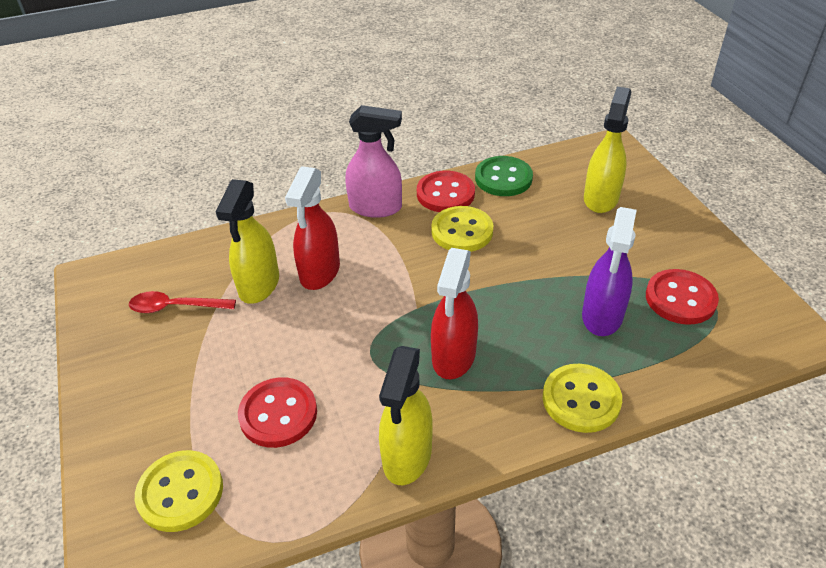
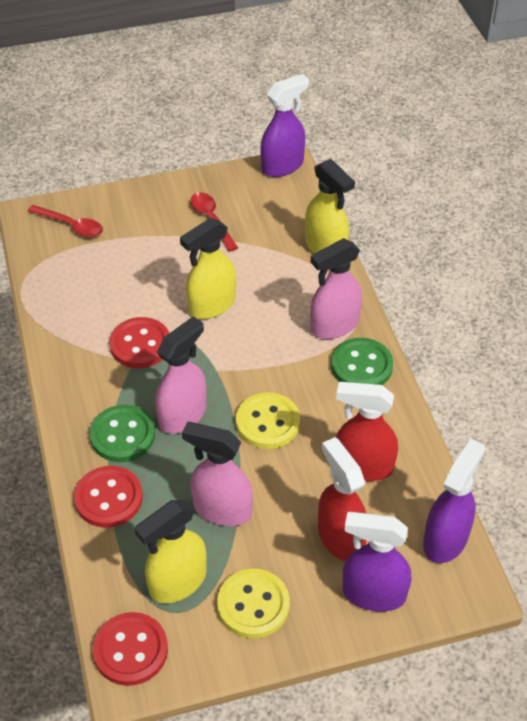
green button: [475,156,533,196] = 1 -> [89,405,155,462] [331,338,393,385] = 2
pink spray bottle: [345,105,402,218] = 1 -> [155,316,206,434] [182,422,253,526] [310,238,362,339] = 3
purple spray bottle: [582,207,637,336] = 1 -> [260,74,309,177] [343,512,411,612] [423,439,485,563] = 3
red spoon: [129,291,236,313] = 1 -> [28,205,103,237] [190,192,238,252] = 2
yellow button: [135,450,223,532] [431,206,493,252] [543,364,622,433] = 3 -> [217,569,290,638] [236,393,300,449] = 2

